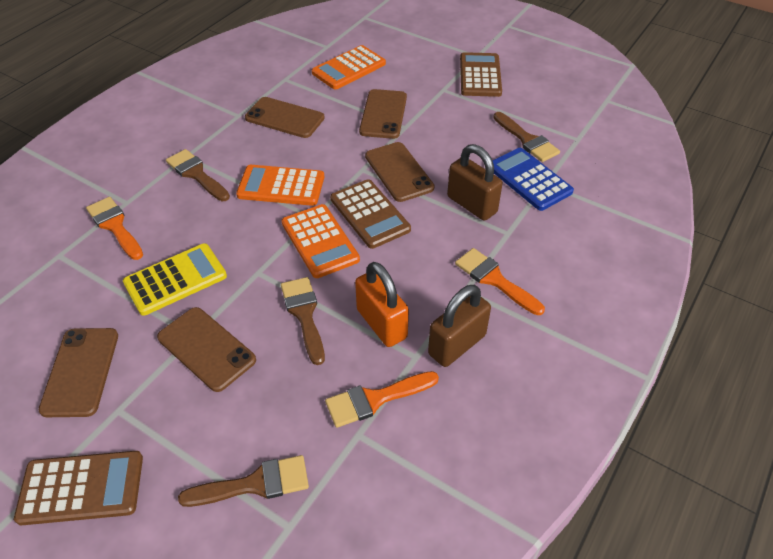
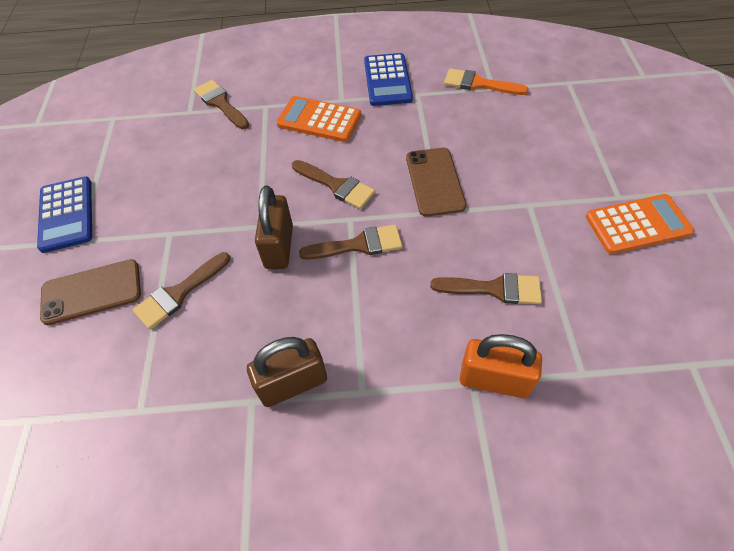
blue calculator: [493,148,574,211] = 1 -> [37,176,92,253] [364,53,413,106] = 2
brown brush: [166,149,230,201] [178,455,309,507] [281,277,325,365] [493,112,560,162] = 4 -> [133,252,230,329] [194,80,249,129] [292,160,375,209] [299,225,402,260] [430,273,542,304] = 5
brown calculator: [14,451,143,525] [330,179,411,249] [460,52,502,97] = 3 -> none = 0
brown phone: [38,328,118,417] [157,307,256,392] [245,97,325,138] [359,89,407,139] [365,142,435,202] = 5 -> [40,259,141,325] [406,148,466,217] = 2
orange brush: [86,197,143,260] [325,371,439,428] [455,248,545,315] = 3 -> [444,68,529,95] = 1
orange calculator: [236,165,324,206] [281,204,360,278] [312,45,386,89] = 3 -> [276,96,361,142] [586,194,694,254] = 2
yellow calculator: [123,243,227,316] = 1 -> none = 0

